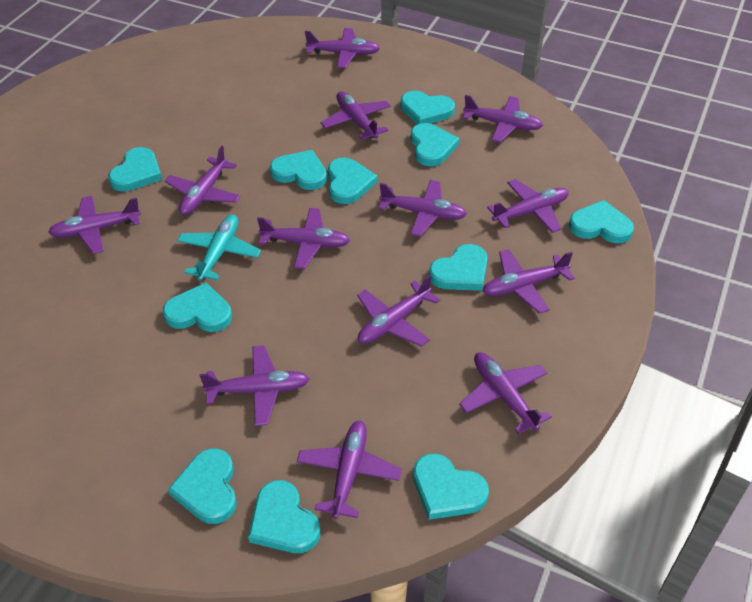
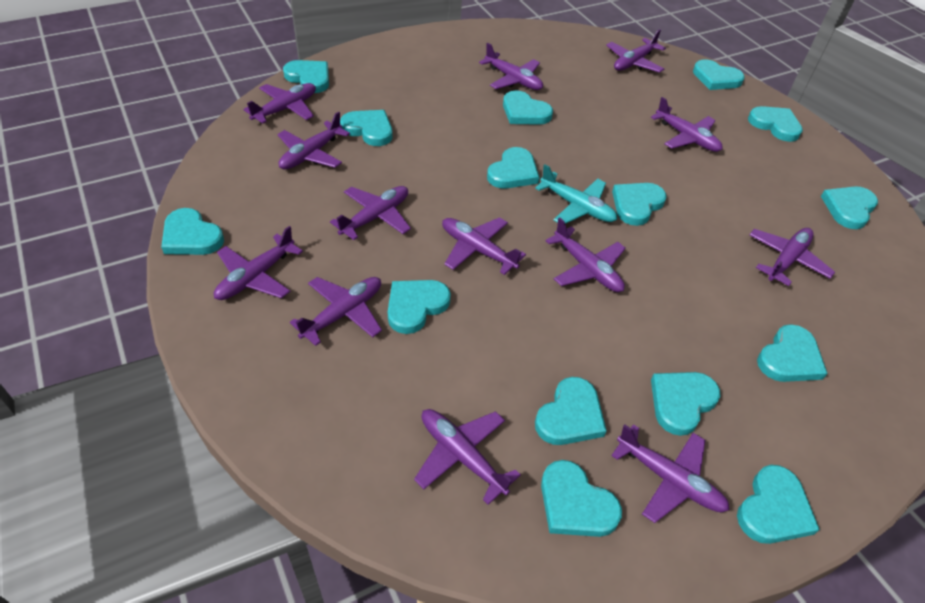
turquoise heart: [108,147,162,192] [163,283,232,332] [168,449,237,524] [248,480,320,553] [270,150,327,190] [328,158,378,204] [401,91,455,125] [411,123,460,166] [413,454,489,520] [429,244,488,291] [569,200,634,243] = 11 -> [161,208,224,255] [283,60,329,93] [340,110,393,146] [388,280,451,334] [487,147,539,189] [503,90,553,125] [535,377,607,445] [541,460,622,537] [612,183,667,226] [651,372,721,436] [693,59,745,90] [737,465,820,544] [748,106,803,142] [757,324,828,382] [821,186,878,229] = 15

